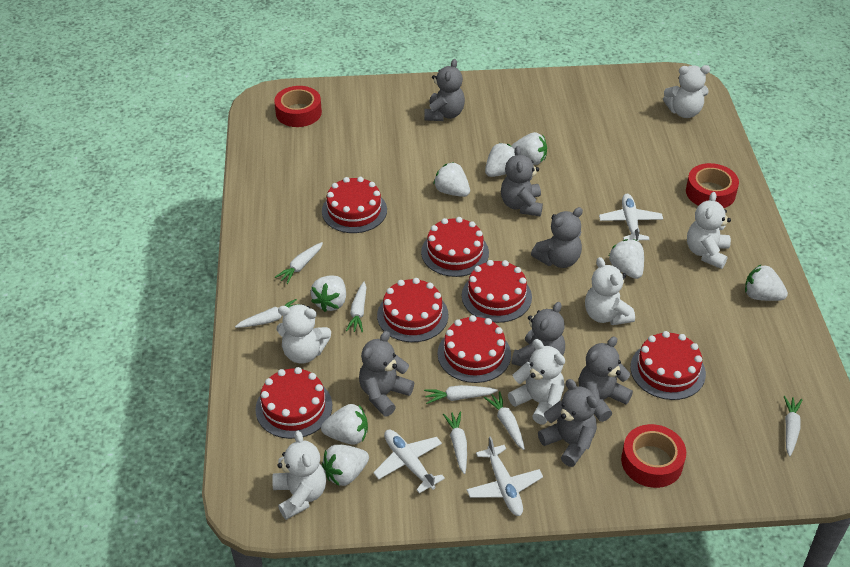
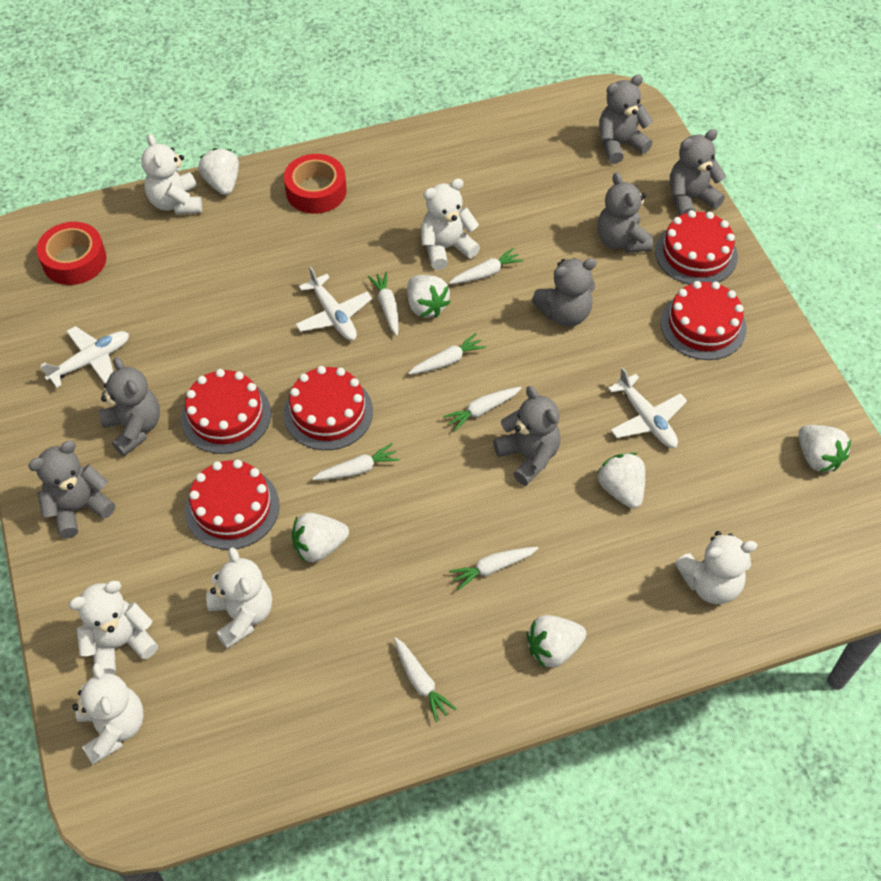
red cake: [255,367,332,439] [322,177,387,233] [377,278,449,342] [421,217,489,277] [437,315,511,383] [462,260,532,323] [630,331,706,400] = 7 -> [181,369,271,454] [185,459,280,550] [283,366,373,450] [655,210,738,285] [661,281,747,360] = 5
red tape: [274,86,322,127] [621,424,686,488] [686,163,739,208] = 3 -> [37,222,107,285] [284,154,347,214] = 2
white strawberry: [311,276,346,312] [321,404,368,445] [322,445,369,486] [433,162,470,197] [485,143,515,177] [511,132,547,165] [609,239,644,279] [745,265,788,301] = 8 -> [198,148,239,195] [292,513,349,562] [407,275,450,318] [527,615,586,668] [597,453,645,509] [798,425,851,472] = 6

